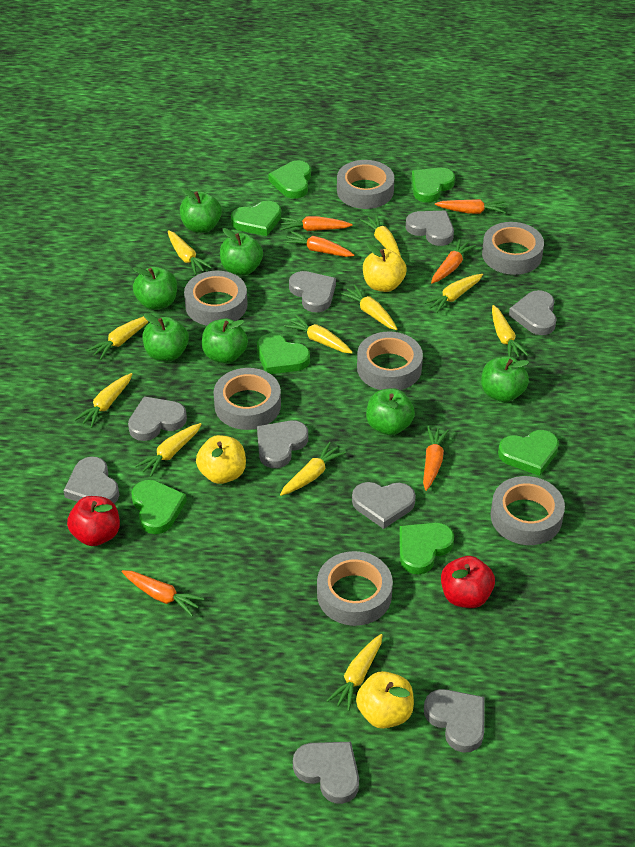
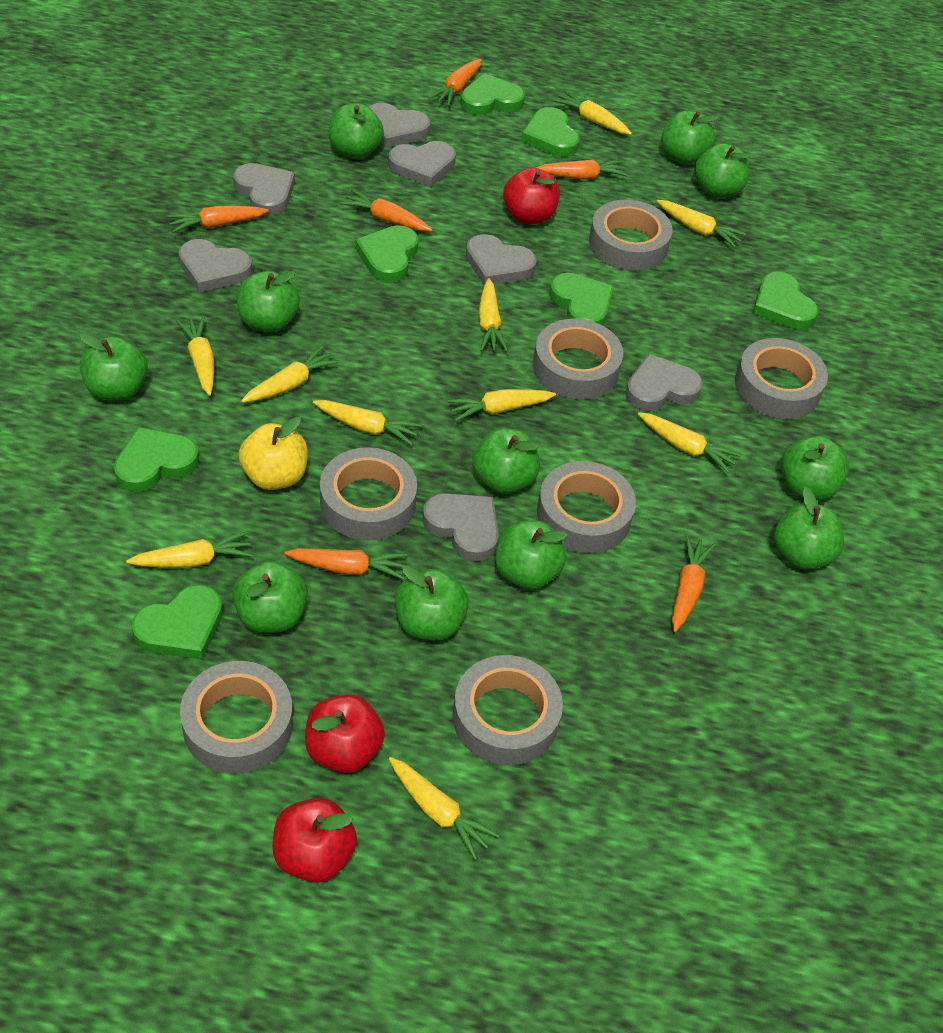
green apple: [133,266,177,310] [142,313,189,361] [180,188,222,233] [202,318,248,364] [220,228,263,276] [366,388,415,435] [481,356,529,402] = 7 -> [79,333,148,401] [232,561,308,633] [237,271,300,332] [329,103,384,159] [395,566,469,641] [472,428,540,494] [495,520,568,589] [661,111,719,165] [694,143,750,198] [774,487,844,570] [781,436,849,500] = 11
grey heart: [64,457,119,504] [128,396,187,441] [257,420,308,468] [289,271,336,312] [293,742,359,804] [352,482,416,529] [406,211,454,246] [424,689,485,753] [509,290,557,335] = 9 -> [179,239,252,292] [233,163,295,216] [369,103,431,148] [388,141,456,187] [422,493,499,561] [466,234,537,285] [626,354,703,411] = 7
red apple: [67,496,120,546] [441,556,495,608] = 2 -> [273,798,357,883] [305,694,385,773] [503,167,560,224] = 3
yellow apple: [196,435,246,484] [356,671,414,729] [363,244,407,292] = 3 -> [239,417,308,490] = 1
yellow carrot: [74,373,132,428] [87,316,149,360] [135,423,201,477] [168,230,212,275] [280,442,346,496] [284,315,353,353] [327,634,383,711] [340,285,397,330] [360,214,401,257] [423,274,483,313] [492,305,528,358] = 11 -> [126,531,253,568] [176,316,214,396] [241,346,340,402] [313,400,422,446] [389,757,500,860] [448,389,556,421] [478,278,508,352] [553,90,632,135] [638,412,741,473] [657,200,746,248] = 10

